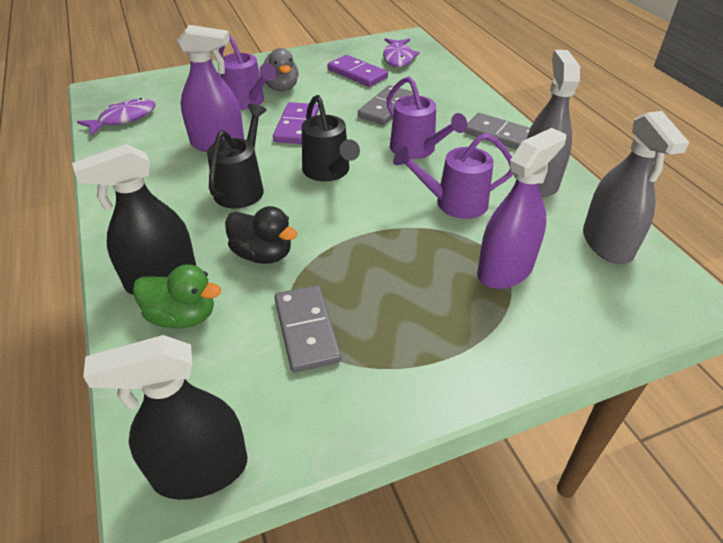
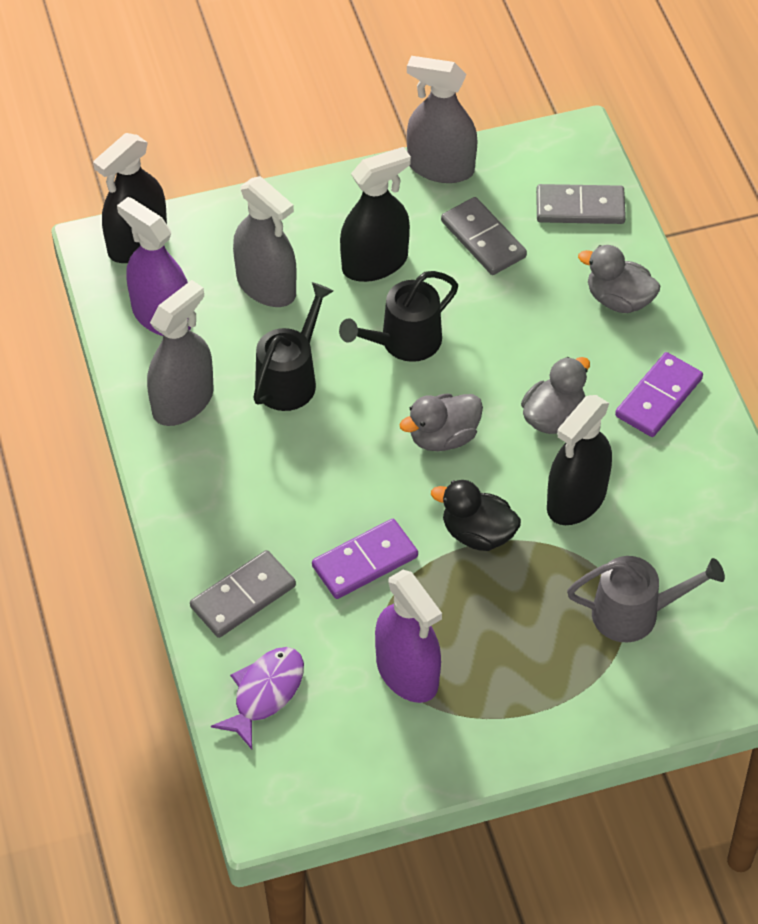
black spray bottle: [72,144,196,295] [83,335,247,500] = 2 -> [93,133,167,263] [340,147,411,282] [547,395,612,525] = 3
green duck: [133,264,221,329] = 1 -> none = 0
grey duck: [260,48,299,92] = 1 -> [400,394,483,451] [521,357,590,434] [578,245,660,313] = 3
grey spray bottle: [527,50,580,197] [583,111,689,264] = 2 -> [147,280,214,426] [233,176,297,307] [407,56,478,183] = 3
grey watering can: none = 0 -> [567,556,725,643] = 1
purple fish: [77,98,156,136] [383,38,420,67] = 2 -> [211,647,304,750] = 1
purple watering can: [219,35,276,110] [387,76,467,159] [393,133,513,219] = 3 -> none = 0

